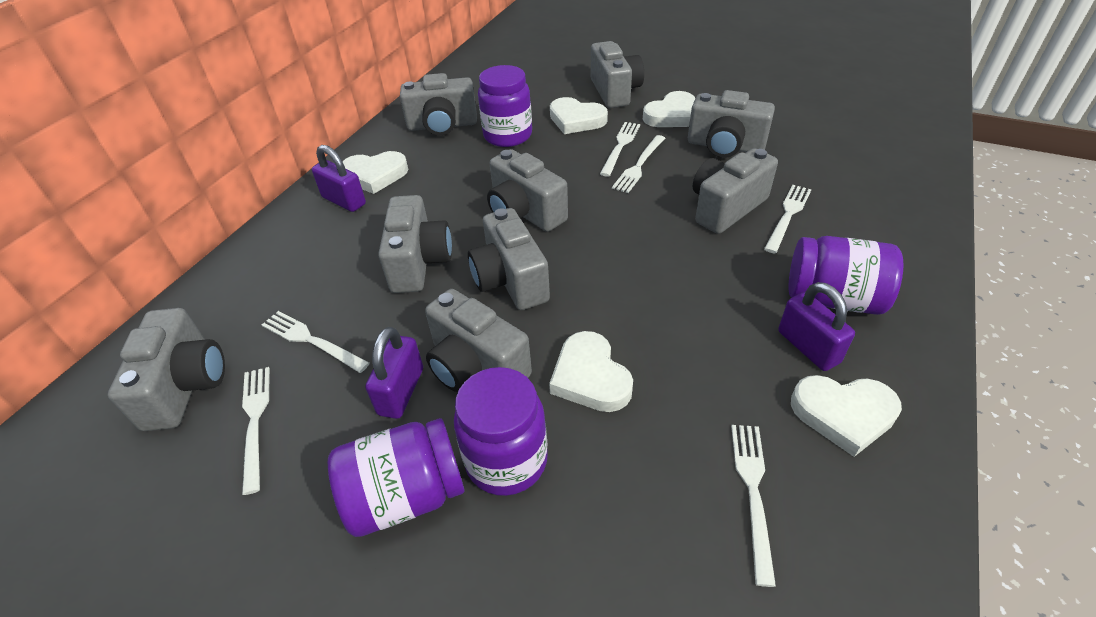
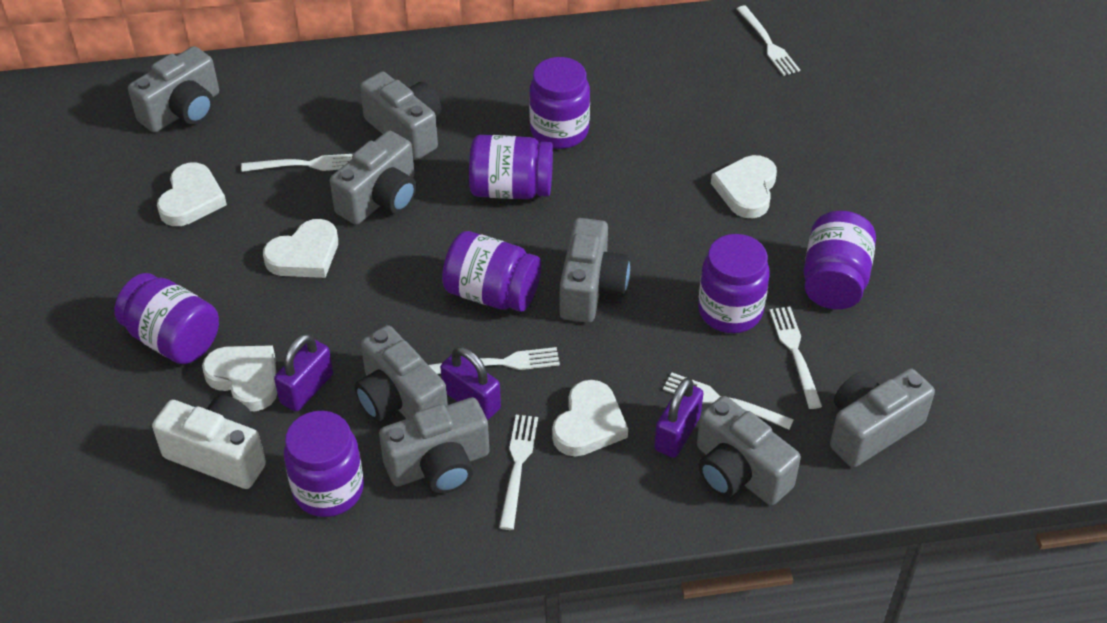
grey camera: [108,308,225,431] [378,195,452,293] [400,73,477,136] [425,289,532,392] [468,208,550,310] [487,149,568,232] [591,41,644,108] [688,90,775,158] [693,148,778,234] = 9 -> [128,46,219,133] [330,130,417,225] [354,325,448,422] [360,71,441,160] [379,397,490,494] [560,218,630,323] [697,396,801,505] [830,368,935,468] = 8
purple jar: [328,418,465,537] [454,367,548,496] [478,65,532,147] [788,236,903,315] = 4 -> [114,273,219,364] [284,411,364,517] [442,231,541,312] [469,135,553,199] [529,57,590,149] [698,234,770,333] [804,211,876,309] = 7
white camera: none = 0 -> [152,395,266,489] = 1

